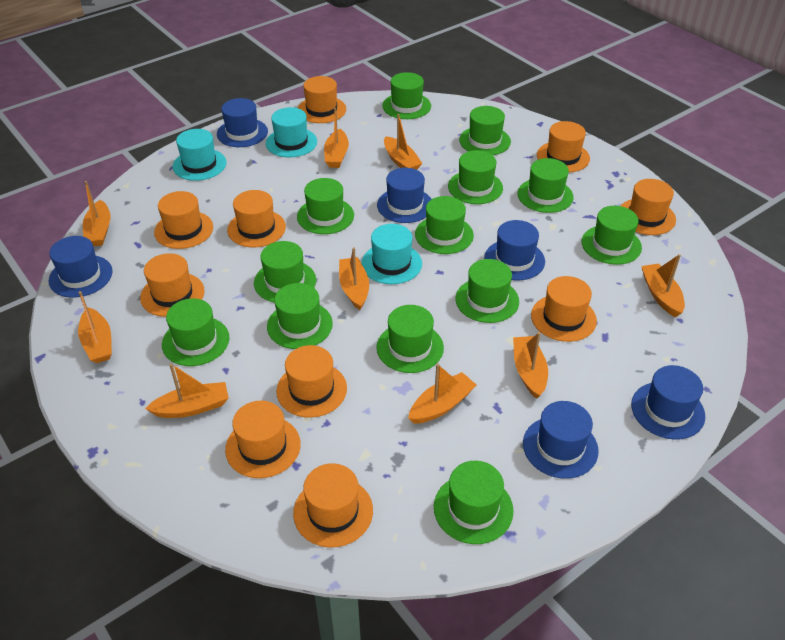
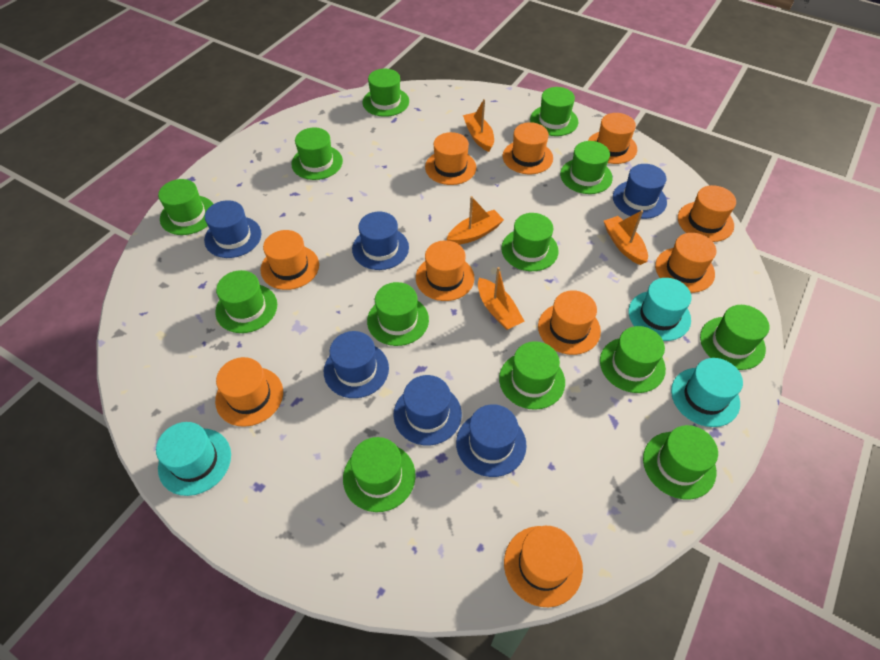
orange boat: [78,291,112,363] [82,181,111,246] [145,363,229,418] [324,108,349,168] [339,248,369,310] [384,114,423,170] [408,364,476,424] [513,332,548,399] [641,254,685,317] = 9 -> [447,196,504,245] [463,99,494,152] [478,267,525,330] [604,210,648,265] = 4

